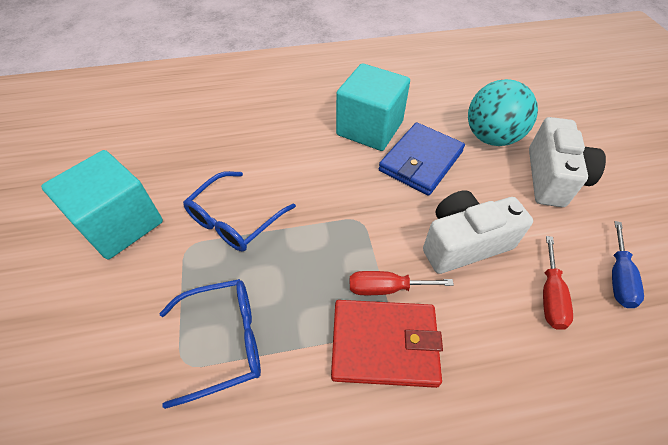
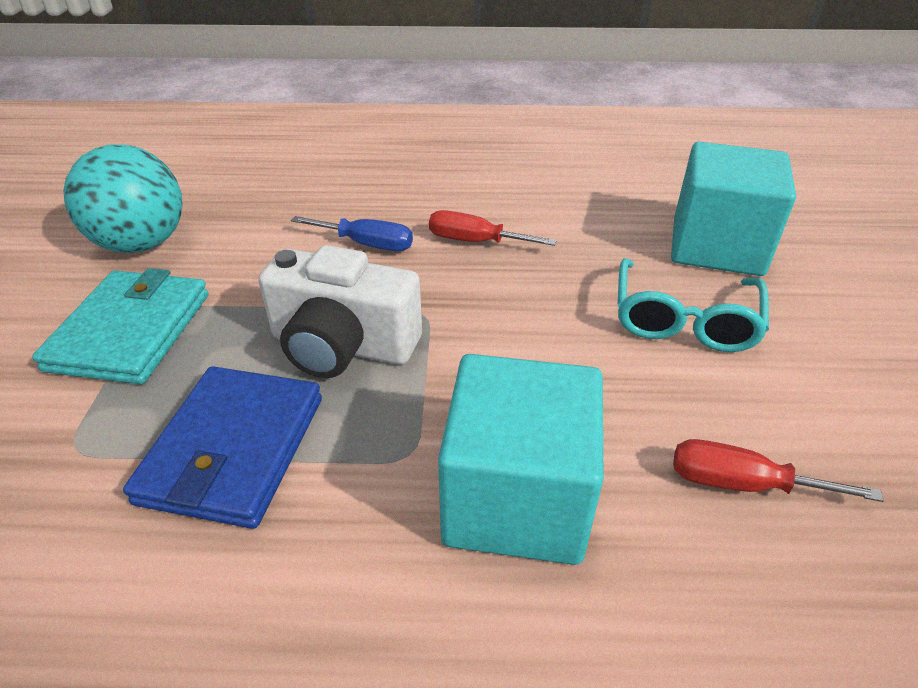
blue glasses: [159,279,261,409] [183,171,296,252] = 2 -> none = 0
red wallet: [331,300,443,388] = 1 -> none = 0
turquoise glasses: none = 0 -> [618,258,769,352] = 1
turquoise wallet: none = 0 -> [32,268,208,384] = 1
white camera: [423,190,533,274] [529,117,606,207] = 2 -> [258,245,422,378] = 1

